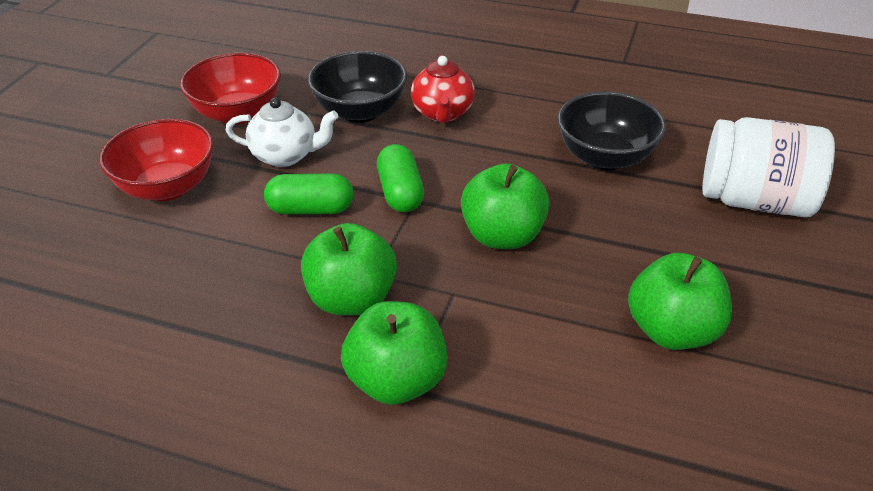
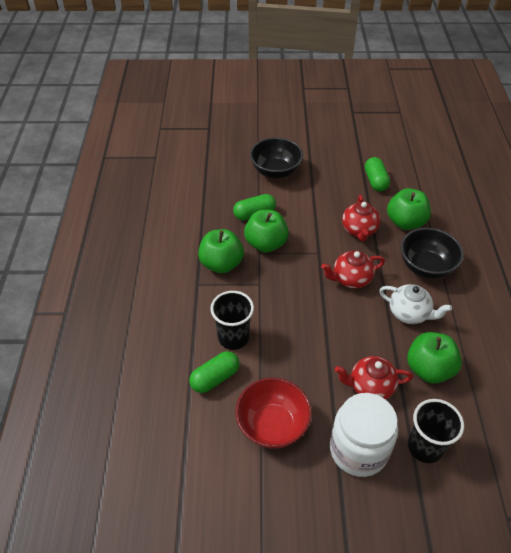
black cup: none = 0 -> [210,291,254,350] [408,399,464,463] = 2
green capsule: [264,173,354,215] [377,144,424,212] = 2 -> [189,351,240,393] [233,194,276,220] [365,157,390,192] = 3
red bowl: [99,119,214,201] [180,53,281,125] = 2 -> [236,378,312,449] = 1
red teapot: [411,55,475,123] = 1 -> [321,250,385,288] [335,356,413,400] [342,195,380,241] = 3

